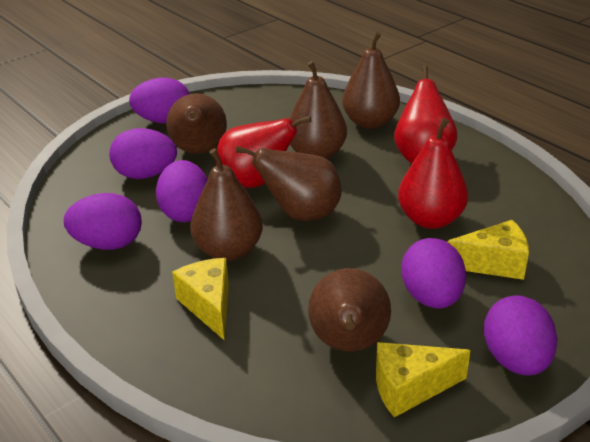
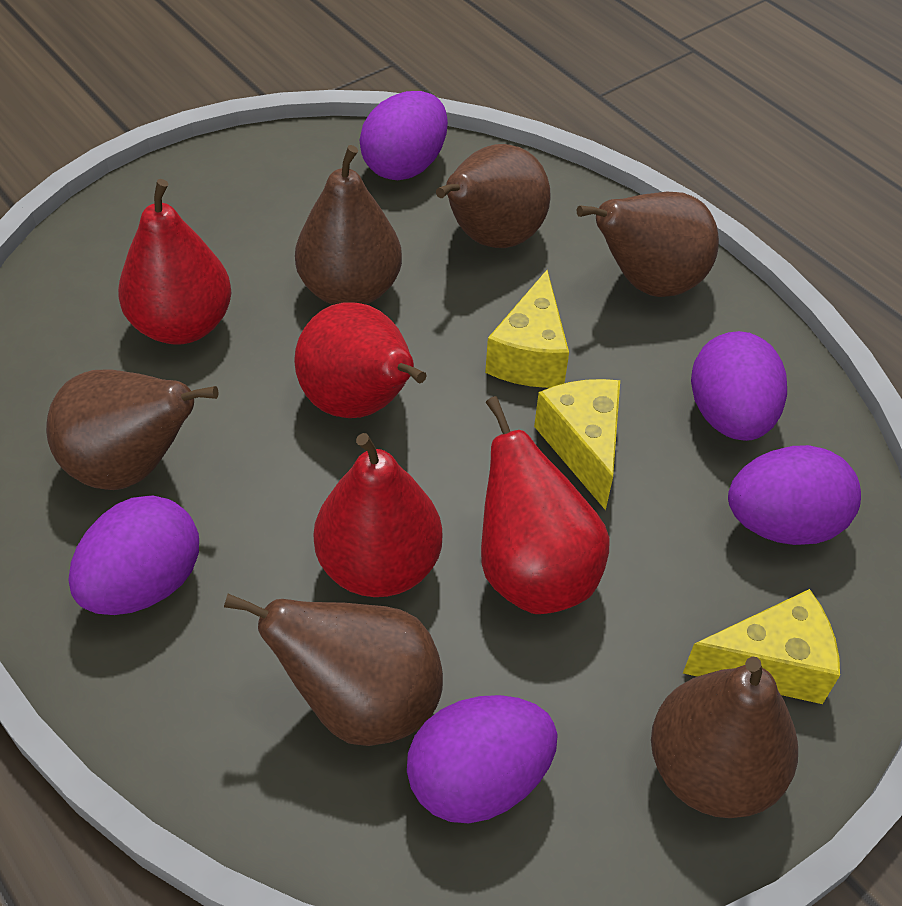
purple egg: [64,193,142,250] [109,128,177,179] [129,78,190,123] [156,160,208,222] [401,238,466,309] [484,295,557,376] = 6 -> [68,495,199,615] [359,91,448,180] [407,695,558,823] [691,331,787,441] [728,445,861,545] = 5
red pear: [216,116,311,188] [394,65,457,163] [398,118,468,229] = 3 -> [118,179,231,345] [294,303,427,418] [313,433,442,597] [481,396,610,614] = 4

